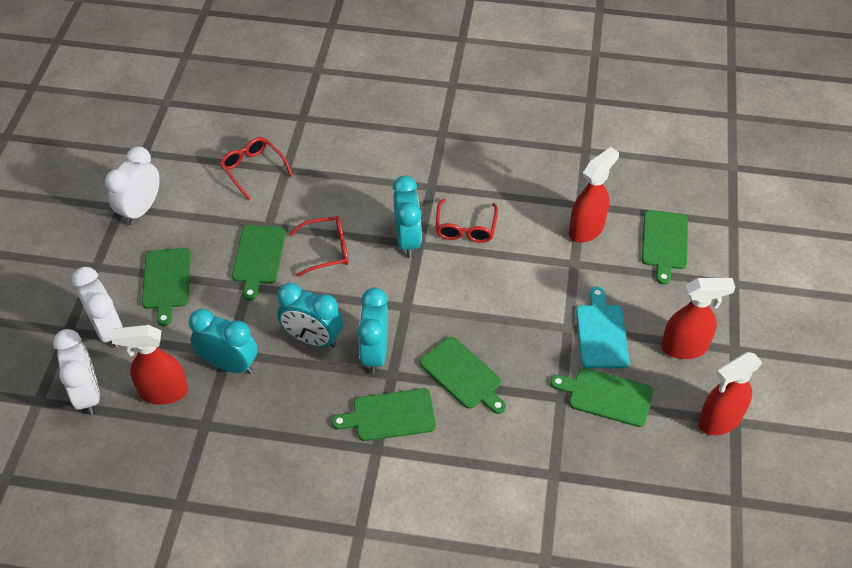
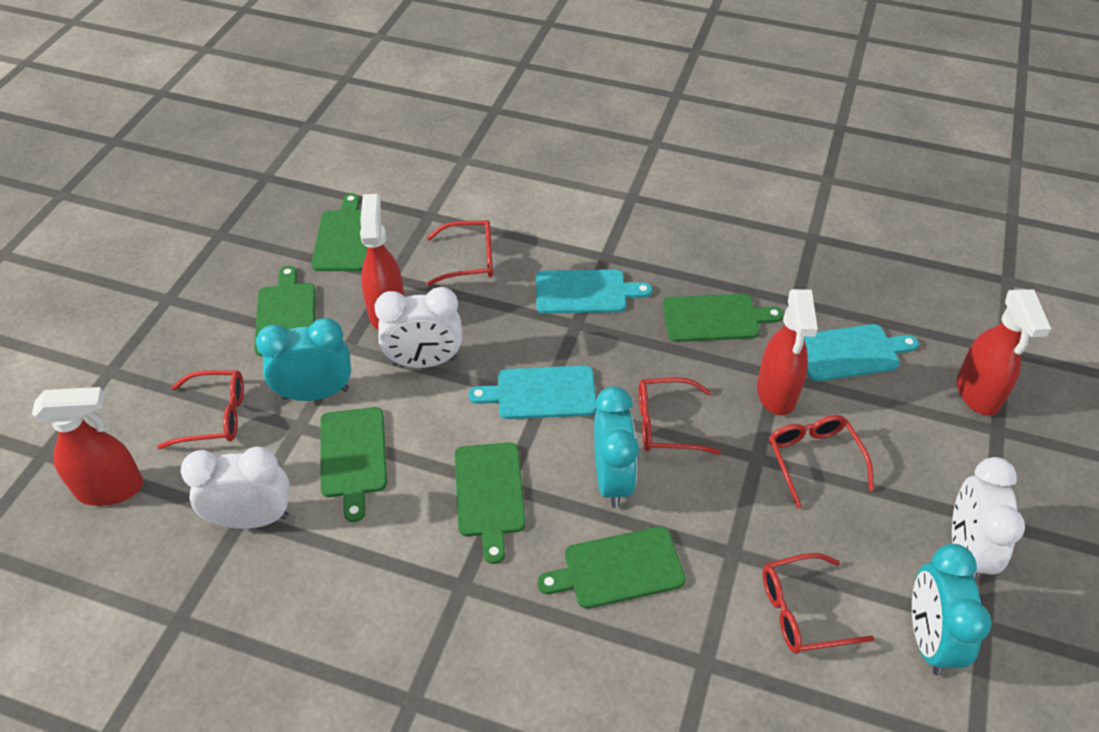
red glasses: [220,137,293,200] [289,216,349,277] [435,198,498,243] = 3 -> [157,370,244,449] [427,220,493,286] [639,377,721,455] [762,553,874,654] [769,415,874,509] = 5
turquoise clock: [189,309,258,374] [277,283,343,348] [358,288,388,374] [393,176,422,258] = 4 -> [256,318,351,401] [594,386,639,508] [912,544,992,676] = 3
turquoise cutting board: [576,287,629,368] = 1 -> [468,365,597,419] [536,269,652,314] [804,324,919,381] = 3

